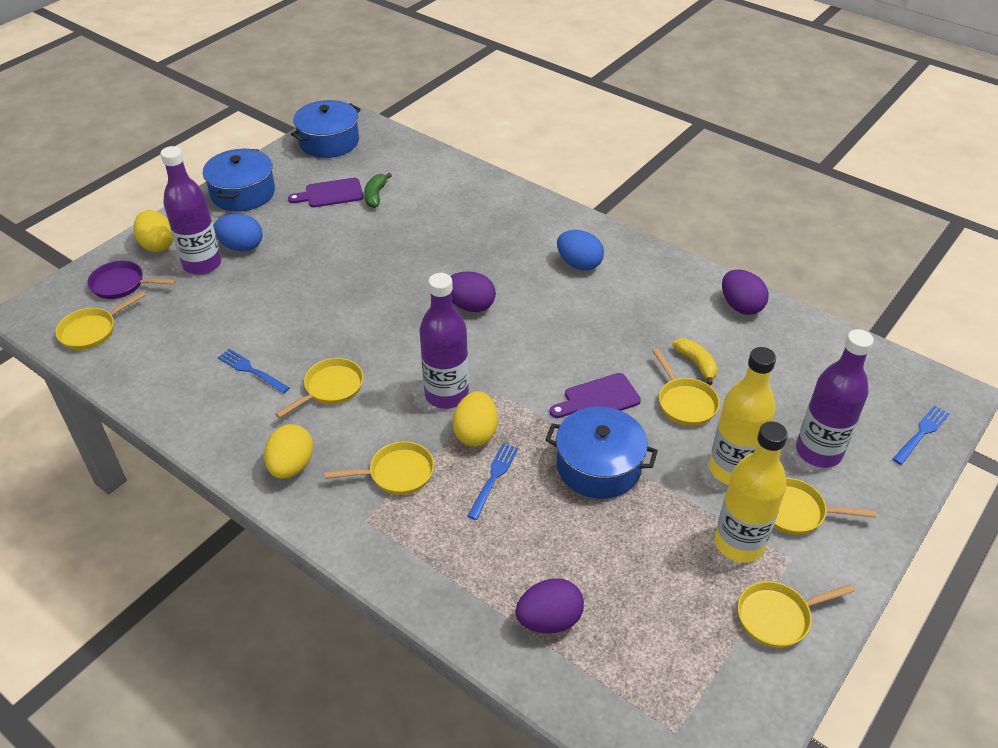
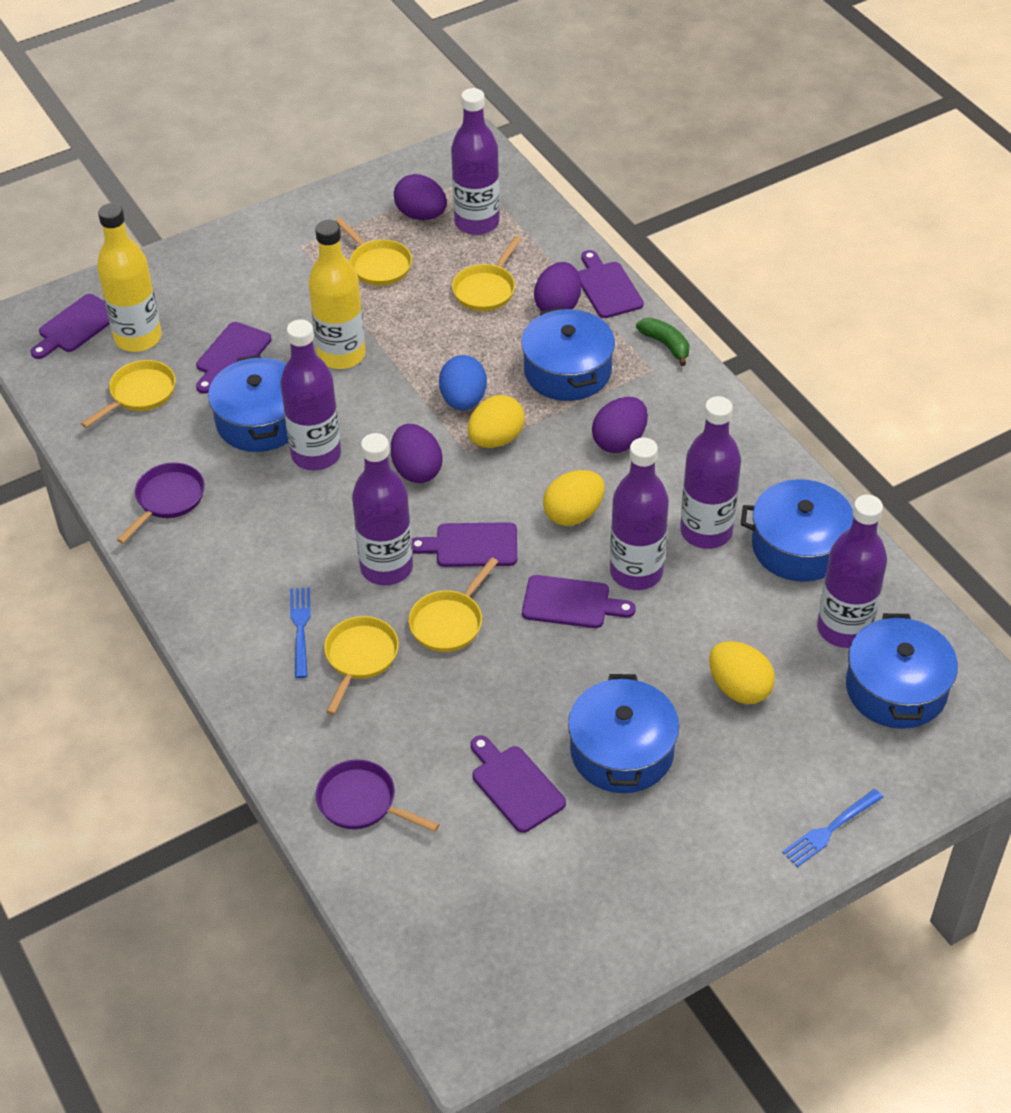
blue egg: [213,214,263,251] [557,230,604,271] = 2 -> [439,355,487,410] = 1
blue fork: [218,349,289,394] [467,443,518,520] [893,405,949,465] = 3 -> [290,587,311,678] [782,789,884,867] = 2
blue pot: [203,148,275,212] [291,100,361,158] [545,407,658,499] = 3 -> [208,355,289,452] [521,307,615,401] [568,674,679,793] [741,479,854,582] [846,613,958,729] = 5
purple bottle: [161,146,221,275] [419,273,469,409] [796,329,874,468] = 3 -> [280,319,341,470] [352,433,413,585] [451,88,500,235] [610,438,669,590] [680,396,741,549] [817,495,887,648] = 6
purple cutting board: [288,178,363,207] [550,373,641,418] = 2 -> [31,294,110,359] [196,322,272,394] [412,522,517,567] [471,735,566,833] [522,575,636,628] [578,250,644,318] = 6
purple egg: [450,271,496,312] [515,578,584,633] [722,270,769,315] = 3 -> [391,424,443,483] [394,174,447,220] [534,262,581,311] [592,397,648,453] = 4
purple pan: [87,261,176,299] = 1 -> [117,463,205,544] [316,760,439,832] = 2
yellow banana: [672,338,718,385] = 1 -> none = 0
yellow pan: [55,291,146,350] [275,358,363,418] [324,441,434,495] [653,348,720,426] [738,581,855,648] [774,478,876,535] = 6 -> [81,360,176,428] [324,616,399,715] [335,217,412,286] [409,557,498,652] [452,236,522,311] = 5

